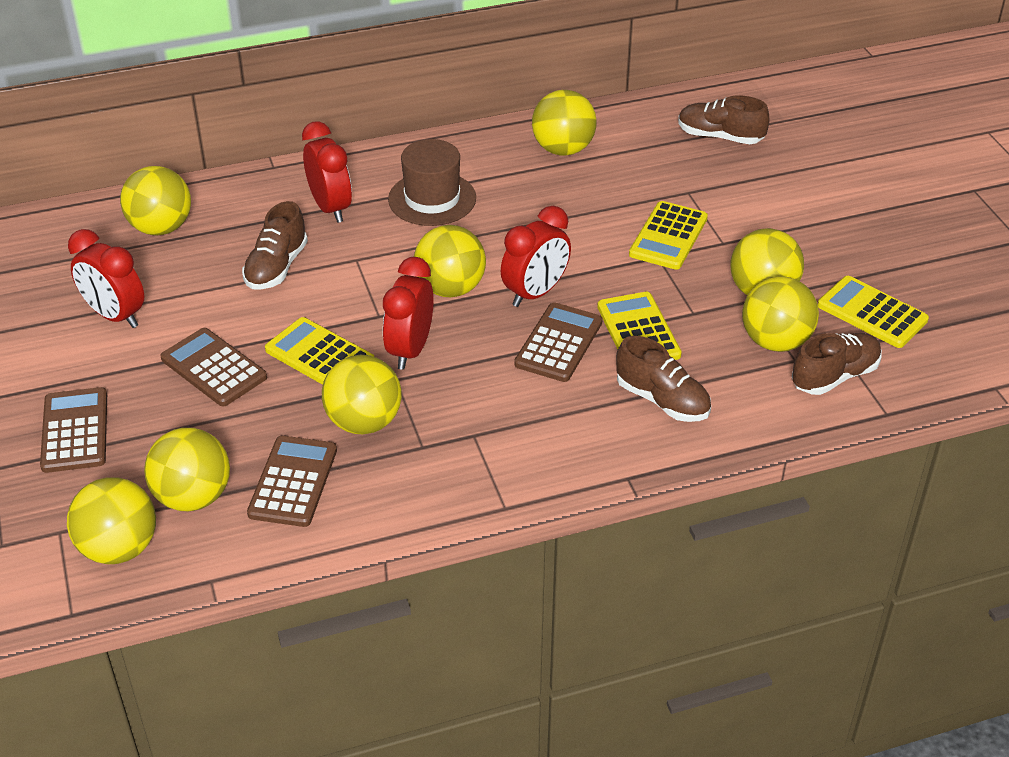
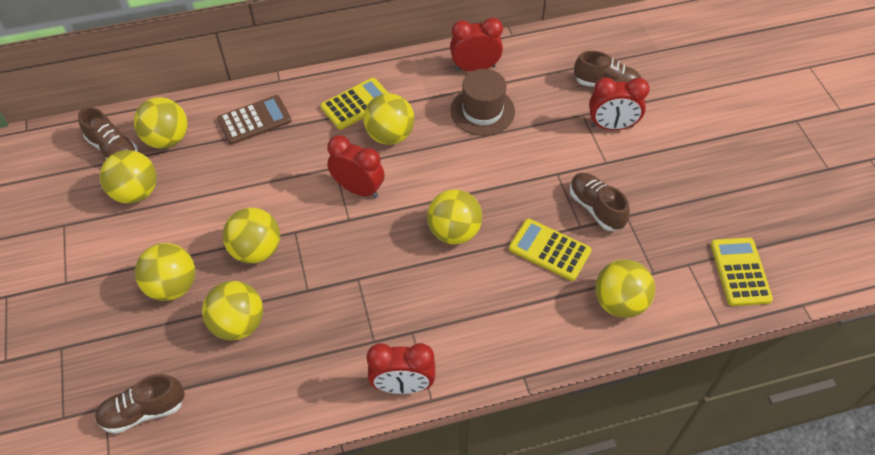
brown calculator: [40,387,107,473] [161,328,267,406] [247,436,337,527] [514,302,603,382] = 4 -> [217,95,292,145] = 1
yellow calculator: [265,317,375,385] [597,292,682,360] [629,201,708,270] [818,276,929,348] = 4 -> [320,78,389,130] [509,219,592,281] [711,238,773,306] = 3

